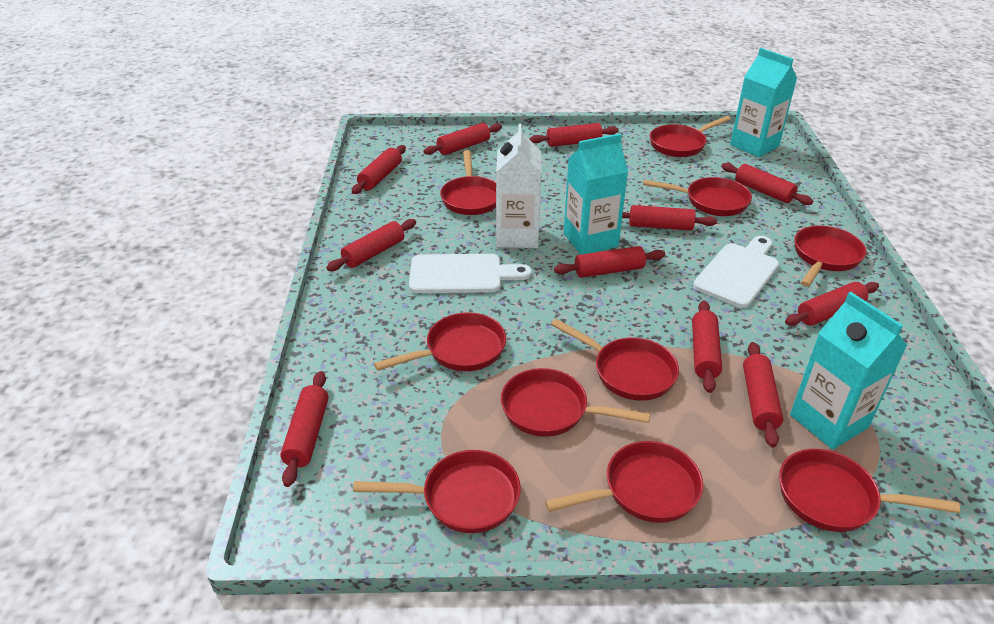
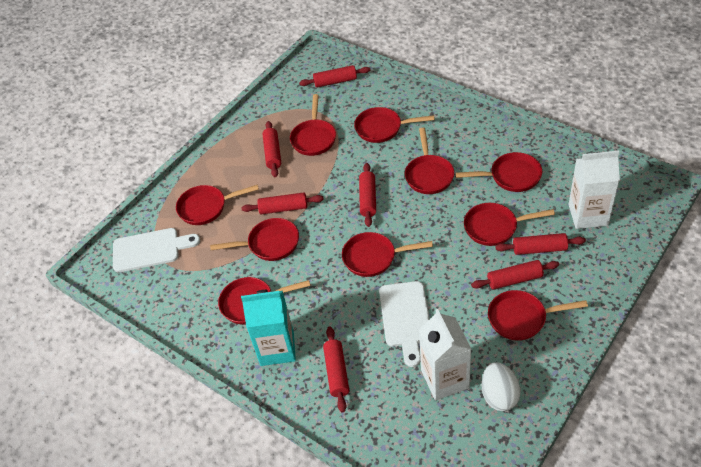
red rolling pin: [280,371,328,487] [326,219,416,271] [352,145,406,194] [423,123,502,155] [530,123,619,147] [554,246,665,278] [622,205,717,231] [692,301,722,393] [721,163,813,205] [743,342,783,448] [785,282,879,326] = 11 -> [241,192,324,214] [262,121,281,177] [299,65,370,88] [323,327,349,412] [359,163,376,227] [471,260,559,290] [496,233,586,255] = 7
turquoise carton: [564,134,628,255] [730,48,797,157] [790,292,907,450] = 3 -> [241,290,296,366] = 1
white carton: [496,124,541,248] = 1 -> [419,309,471,401] [568,150,620,229] = 2
white egg: none = 0 -> [481,362,521,411] = 1

